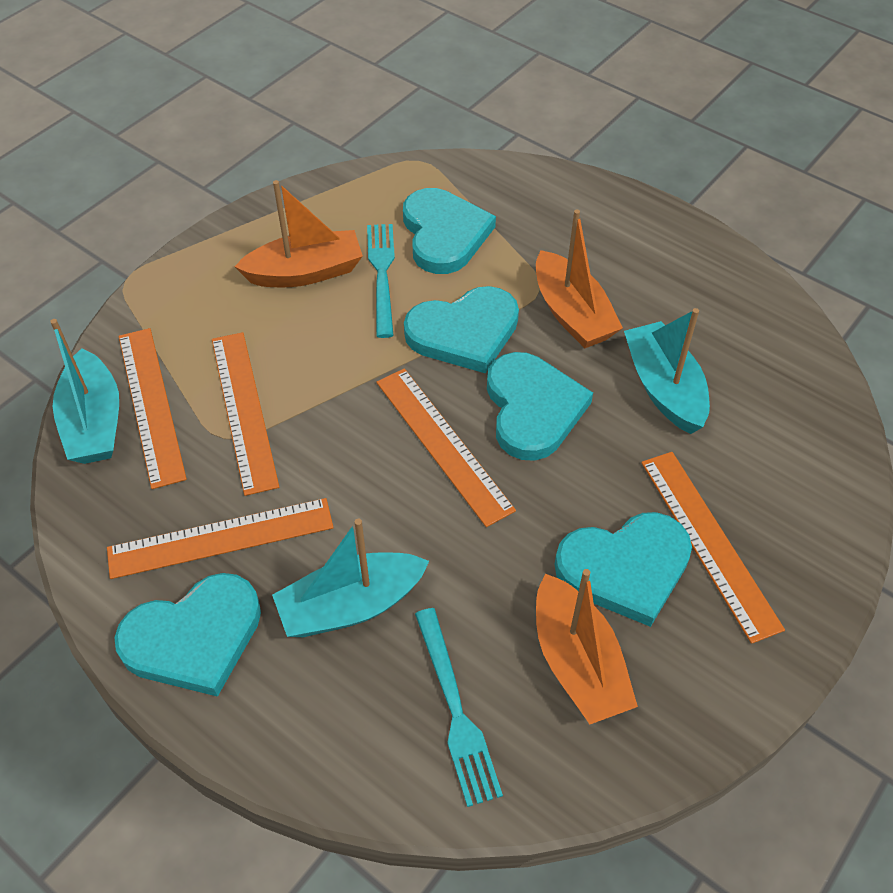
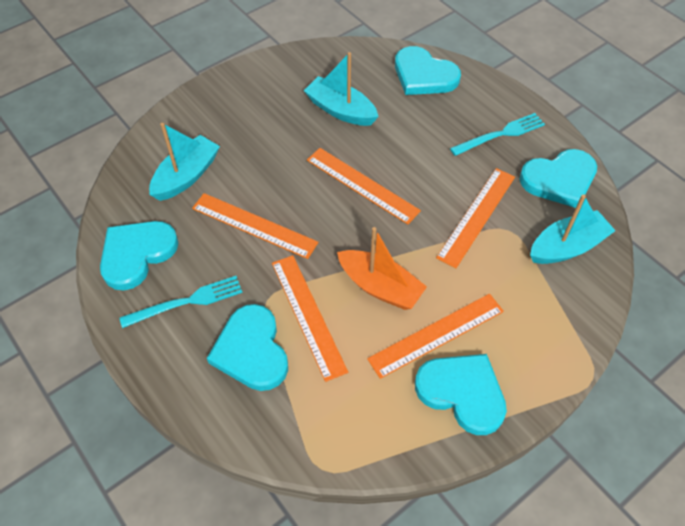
orange boat: [234,180,363,287] [536,210,623,348] [536,569,638,724] = 3 -> [337,227,427,310] = 1

